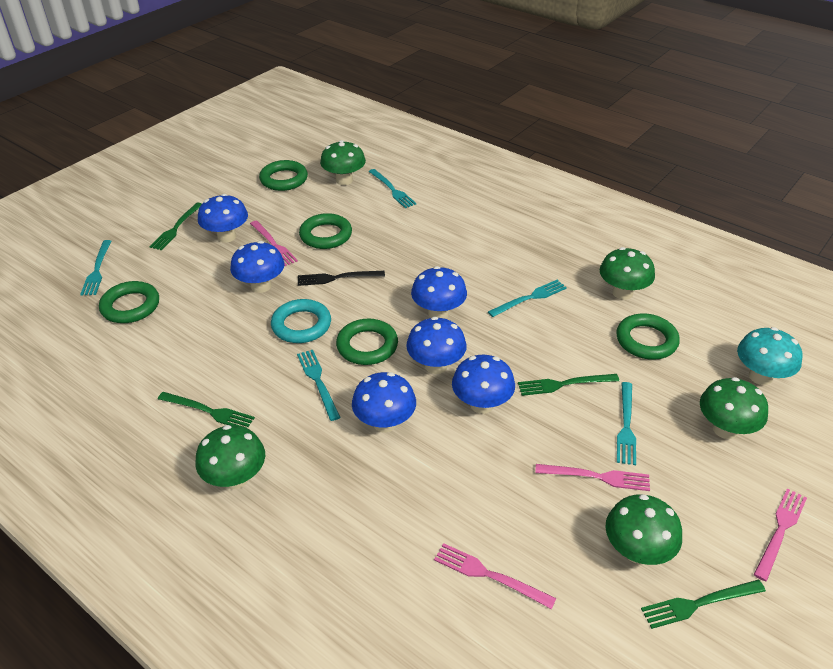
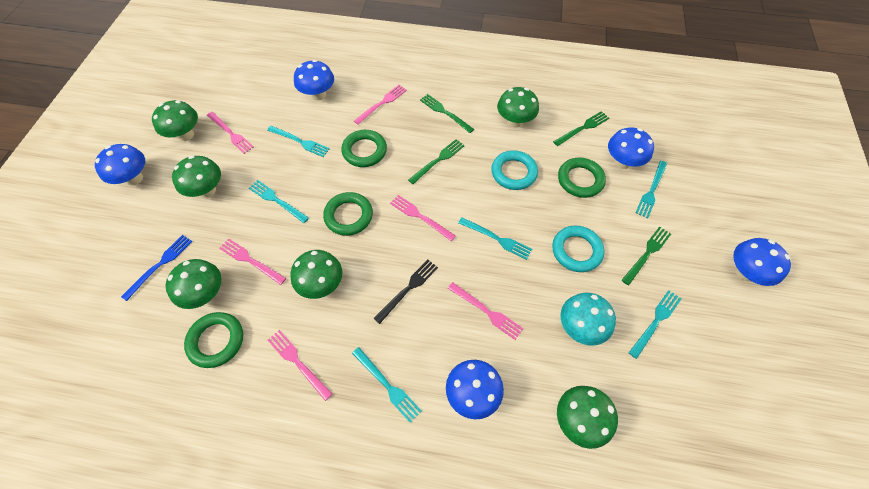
blue fork: none = 0 -> [121,235,192,301] = 1
blue mushroom: [198,194,248,243] [230,241,285,293] [352,372,416,433] [406,317,467,374] [411,266,467,319] [452,355,515,414] = 6 -> [95,144,145,186] [294,60,334,100] [446,360,504,419] [608,127,654,169] [733,238,791,286] = 5
green mushroom: [195,425,265,489] [320,140,366,185] [600,247,655,300] [605,494,682,565] [700,377,768,439] = 5 -> [152,100,198,141] [166,259,222,309] [172,156,221,198] [290,250,342,299] [497,87,539,128] [557,386,618,449] = 6
green ring: [99,281,159,323] [259,160,308,191] [299,213,352,249] [336,319,398,365] [616,313,680,360] = 5 -> [184,312,243,368] [323,192,373,236] [341,130,387,167] [558,158,606,198] = 4
pink fork: [250,220,298,266] [434,543,556,609] [535,464,650,491] [754,488,807,581] = 4 -> [207,112,254,154] [219,238,286,285] [268,330,332,401] [354,85,407,125] [390,195,456,241] [448,282,523,340] = 6
turquoise fork: [80,240,111,296] [297,350,341,421] [369,169,416,208] [488,280,567,317] [617,382,636,465] = 5 -> [249,180,309,223] [267,126,330,157] [352,347,421,423] [458,217,532,260] [629,290,681,359] [636,161,667,218] = 6
turquoise ring: [271,299,331,343] = 1 -> [491,150,538,190] [552,226,605,272] = 2

